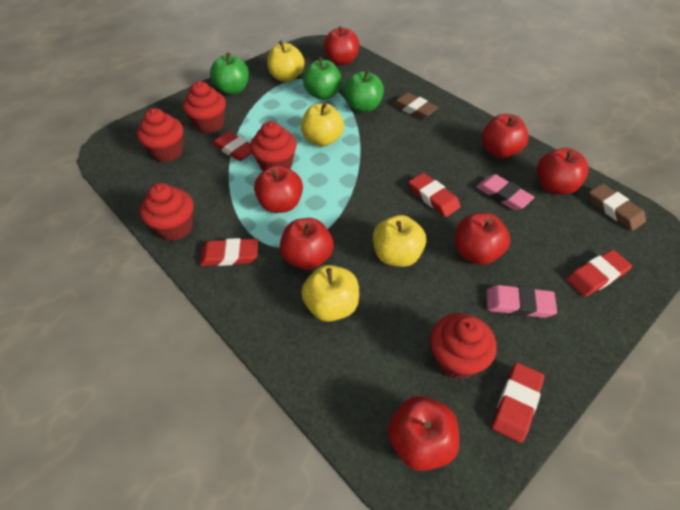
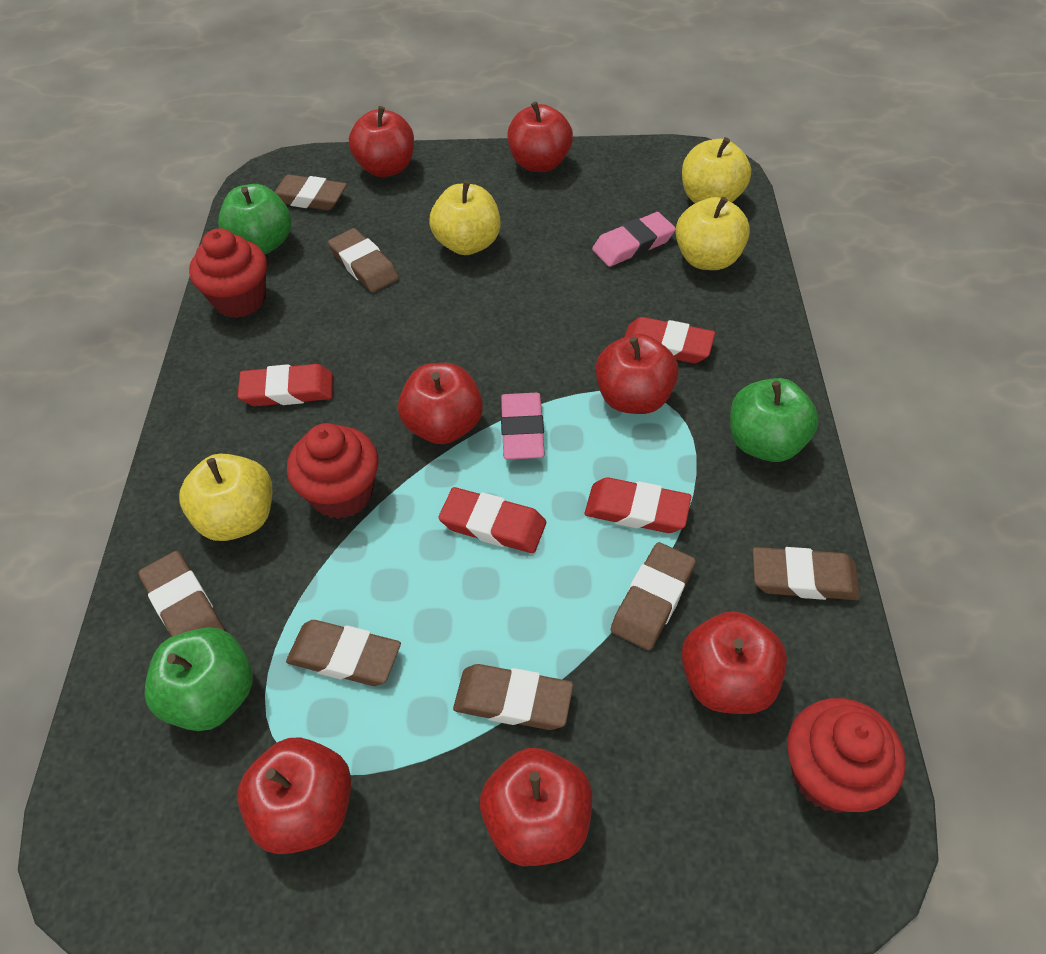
brown eraser: [392,92,439,119] [589,184,646,231] = 2 -> [138,551,225,637] [275,175,347,210] [286,620,401,686] [328,228,399,293] [453,664,573,730] [611,542,696,650] [753,547,860,600] = 7
red cupcake: [137,108,183,162] [140,183,193,241] [183,81,226,134] [250,121,297,171] [430,313,496,379] = 5 -> [189,228,267,318] [287,423,378,519] [787,698,905,813] = 3
red eraser: [199,238,258,266] [212,131,252,161] [409,173,460,217] [492,362,544,443] [566,250,632,297] = 5 -> [238,364,333,406] [438,487,546,553] [585,477,692,533] [624,317,715,363] = 4

